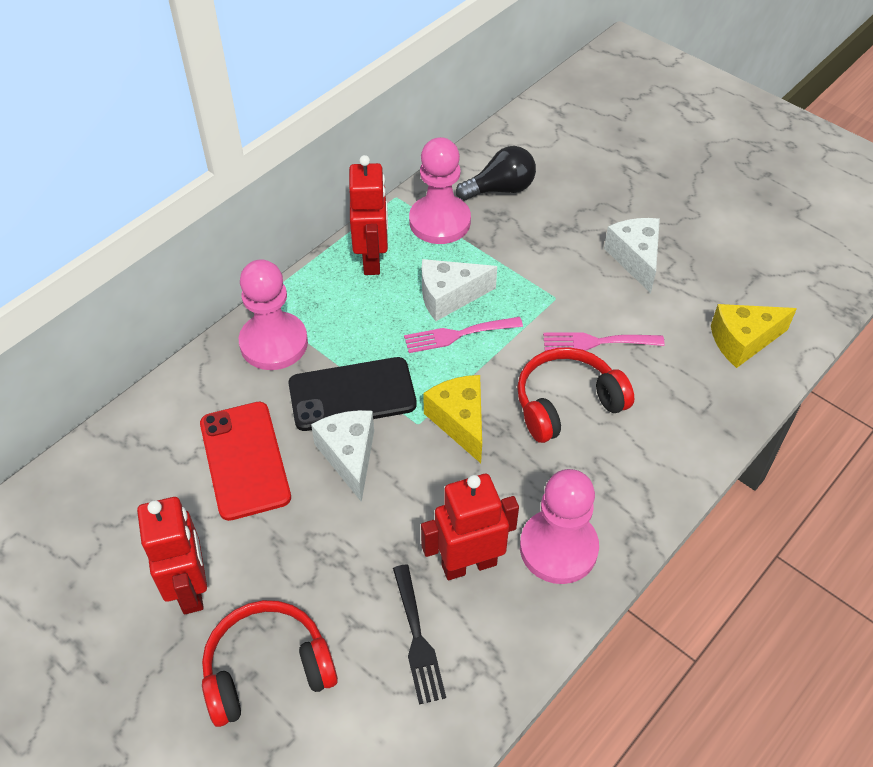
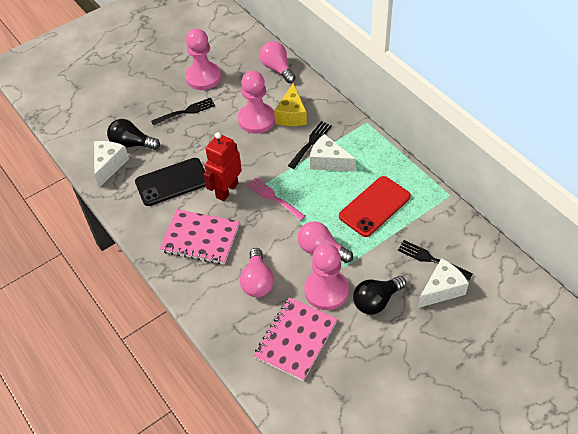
black fork: [393,564,446,705] = 1 -> [151,98,215,126] [288,121,332,169] [398,240,473,280] = 3
black light bulb: [456,146,536,200] = 1 -> [107,119,160,150] [353,276,406,315] = 2
pink fork: [404,317,523,353] [543,332,665,351] = 2 -> [247,177,306,221] = 1
pink light bulb: none = 0 -> [240,248,274,297] [260,41,296,83] [298,221,353,263] = 3
pink notebook: none = 0 -> [160,209,240,264] [254,297,337,381] = 2
red headphones: [202,600,338,727] [517,347,634,443] = 2 -> none = 0
red robot: [137,497,207,614] [349,155,388,275] [421,474,519,580] = 3 -> [204,132,242,201] = 1
yellow cheese: [423,375,482,463] [711,304,797,368] = 2 -> [274,83,307,126] = 1

